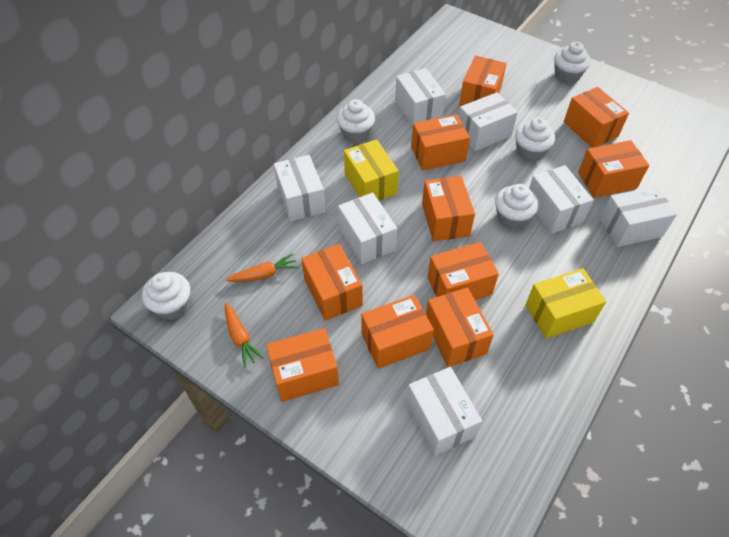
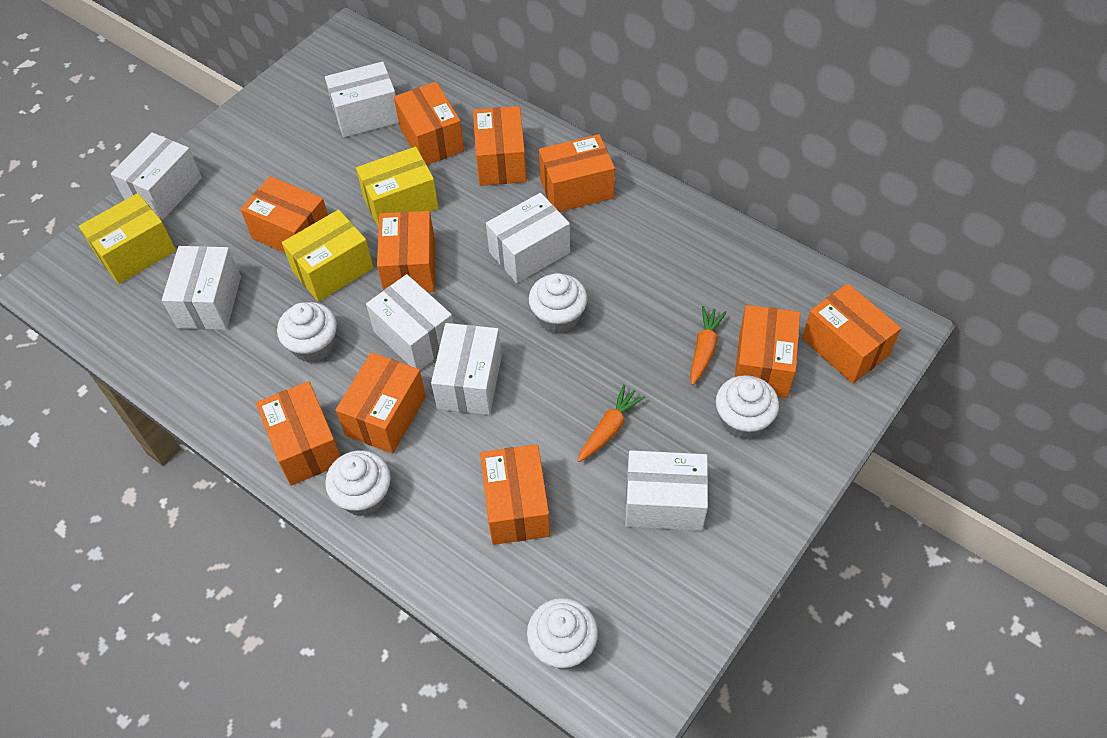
yellow box: [344,139,399,201] [525,268,606,339] = 2 -> [79,193,176,284] [282,210,374,302] [356,147,439,228] = 3

